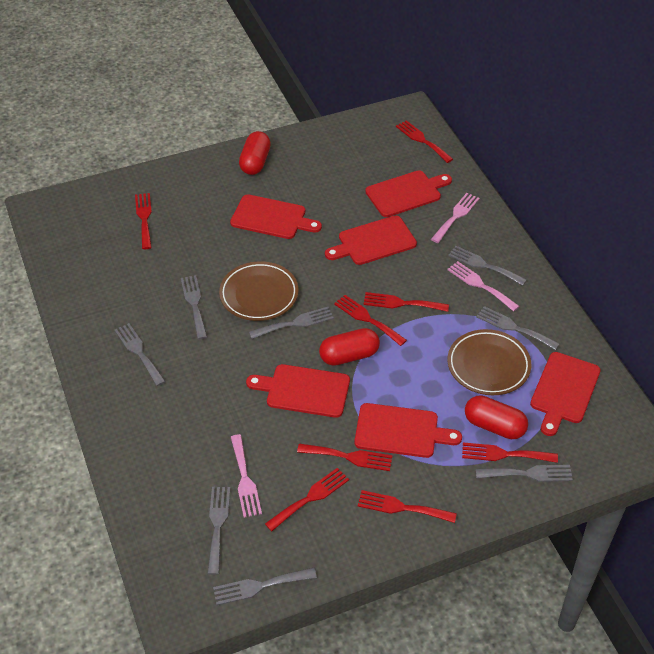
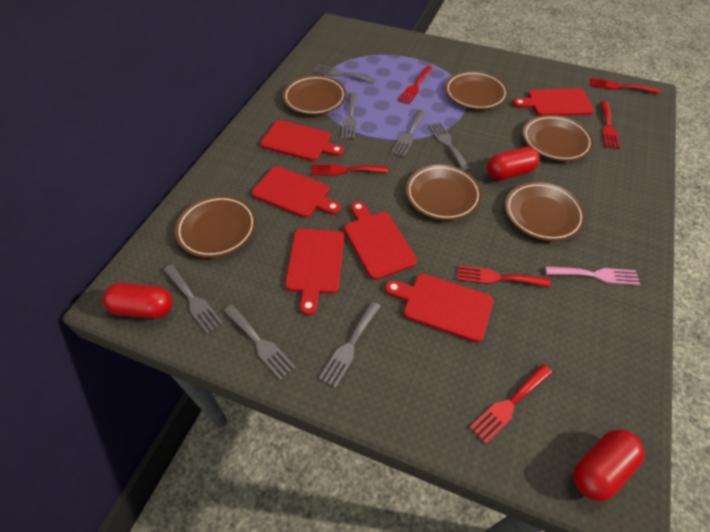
brown plate: [219,261,299,321] [447,329,531,395] = 2 -> [175,196,256,258] [283,75,346,115] [406,165,482,220] [445,71,508,110] [505,182,586,241] [522,115,594,161] = 6
grey fork: [115,323,166,386] [181,275,207,339] [207,487,230,575] [213,568,317,605] [249,307,334,339] [448,246,527,286] [475,465,573,482] [476,306,560,350] = 8 -> [163,264,223,334] [224,304,295,380] [313,65,376,83] [319,301,381,388] [341,93,358,139] [391,110,426,157] [429,122,470,171] = 7
pink fork: [231,434,262,518] [431,193,480,243] [447,261,519,311] = 3 -> [545,266,640,285] = 1
red fork: [135,193,152,249] [265,468,349,531] [297,444,393,471] [334,295,407,346] [358,490,457,523] [363,292,449,312] [396,120,453,163] [462,442,558,463] = 8 -> [311,164,388,176] [398,66,433,104] [457,265,551,287] [470,364,552,444] [590,78,660,94] [600,101,620,149] = 6

